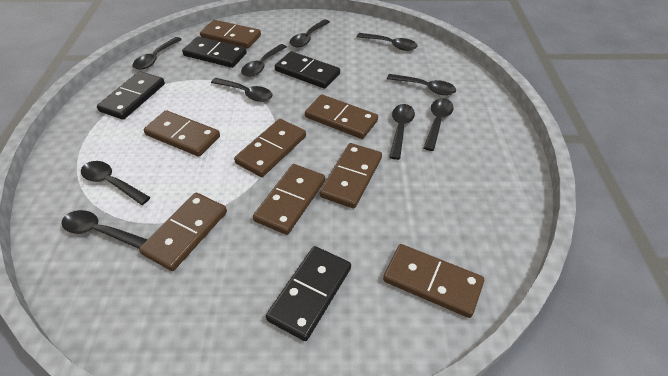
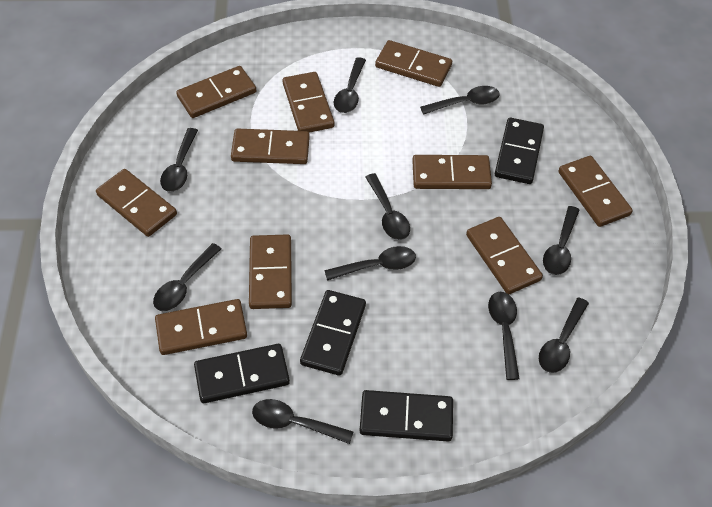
brown domino: [139,193,227,271] [143,110,220,157] [200,20,261,49] [234,119,306,177] [253,164,325,235] [305,94,378,139] [320,143,382,208] [383,244,484,318] = 8 -> [96,169,177,237] [155,299,247,355] [176,66,256,118] [231,129,310,164] [249,234,292,309] [283,72,334,133] [375,40,452,87] [412,155,492,189] [466,217,543,294] [558,156,633,227] = 10

